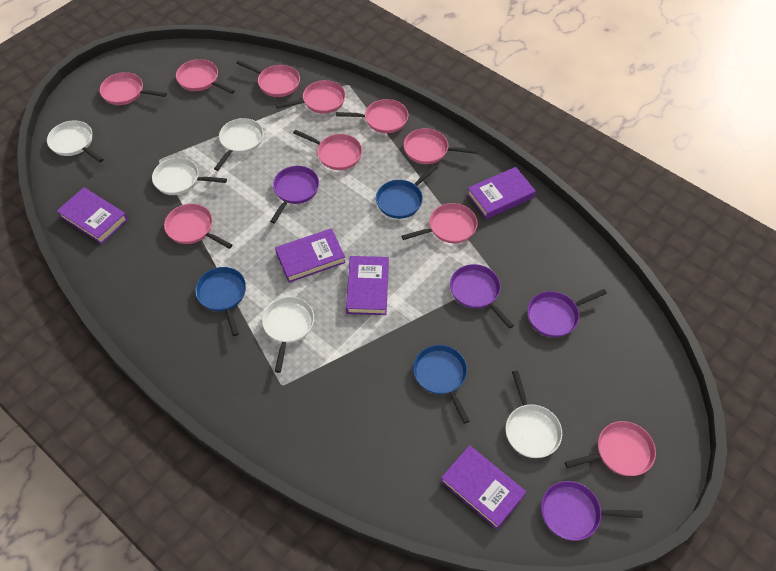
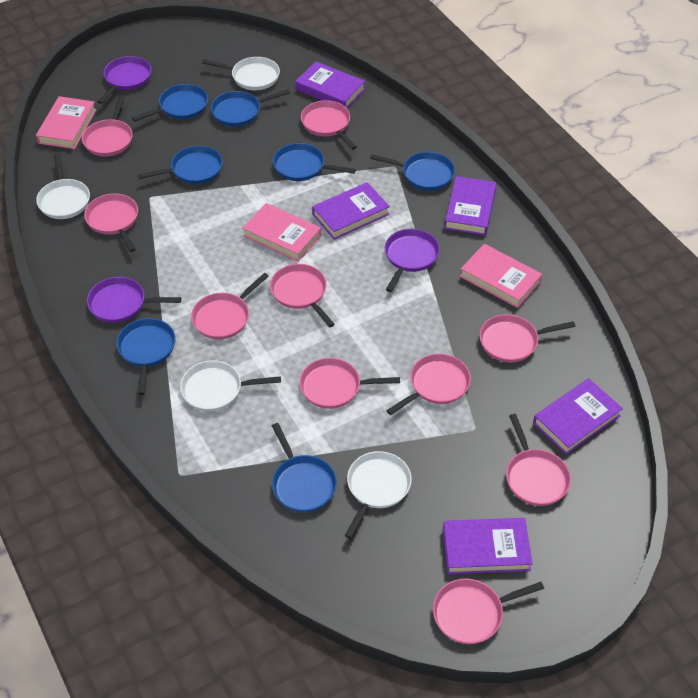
blue pan: [195,267,246,336] [376,165,438,219] [413,345,470,424] = 3 -> [116,318,176,395] [132,84,208,122] [138,146,223,184] [211,89,290,126] [272,423,337,512] [273,143,356,181] [370,152,455,191] = 7
pink book: none = 0 -> [36,96,96,149] [242,203,321,262] [460,244,542,308] = 3
purple pan: [270,166,319,224] [450,264,514,329] [527,289,607,337] [541,481,643,541] = 4 -> [87,277,181,323] [97,56,152,104] [385,229,440,292] = 3
white pan: [47,120,104,162] [152,157,227,195] [214,118,264,171] [262,297,314,373] [506,370,562,458] = 5 -> [36,153,90,219] [180,360,281,412] [202,57,280,90] [345,451,412,539] = 4

